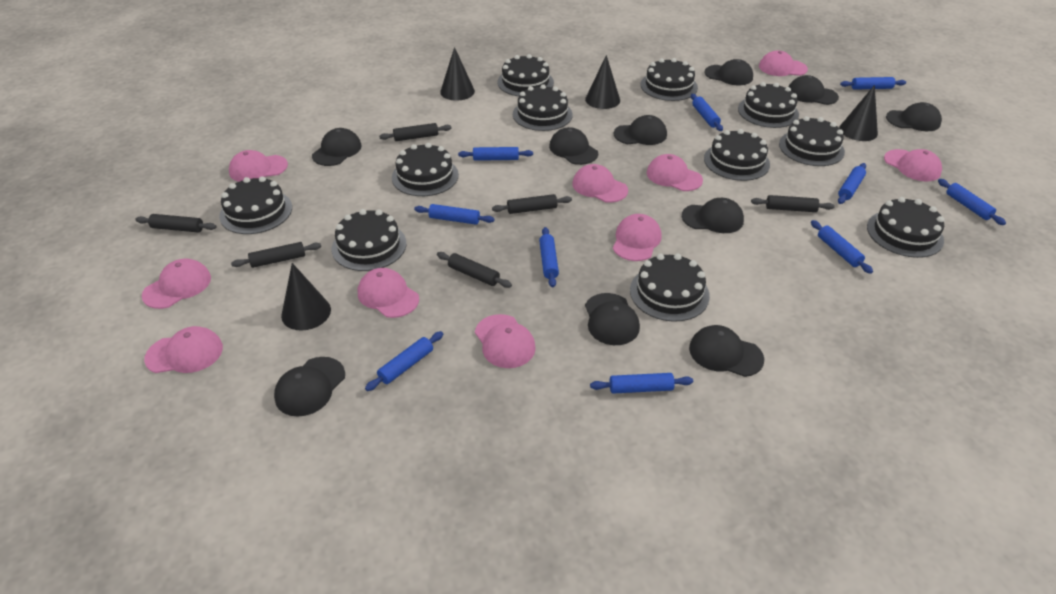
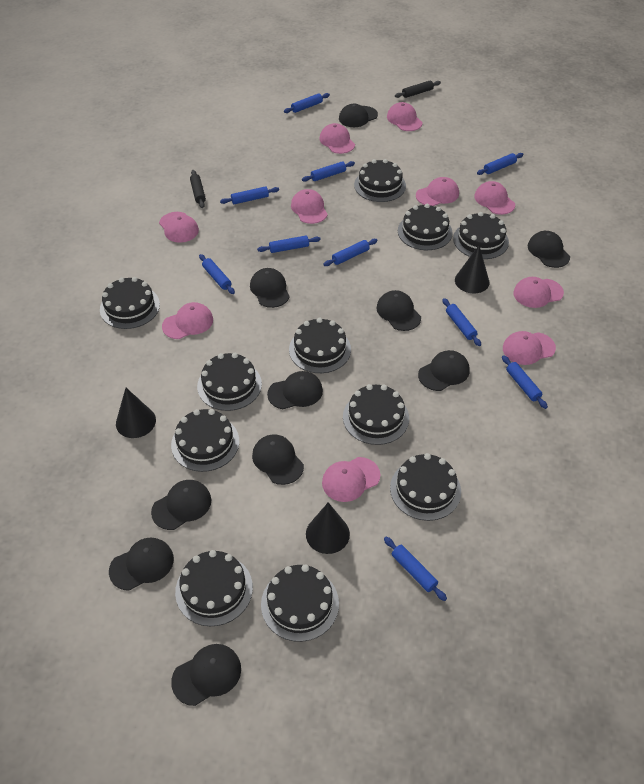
black cone: [281,263,331,331] [440,47,475,101] [585,55,620,109] [839,85,878,141] = 4 -> [116,388,156,438] [306,502,350,554] [455,245,489,294] = 3
black rolling pin: [135,214,216,232] [231,242,321,268] [379,123,452,141] [437,252,512,288] [492,194,572,214] [751,195,835,212] = 6 -> [190,170,206,208] [395,81,441,98] = 2

